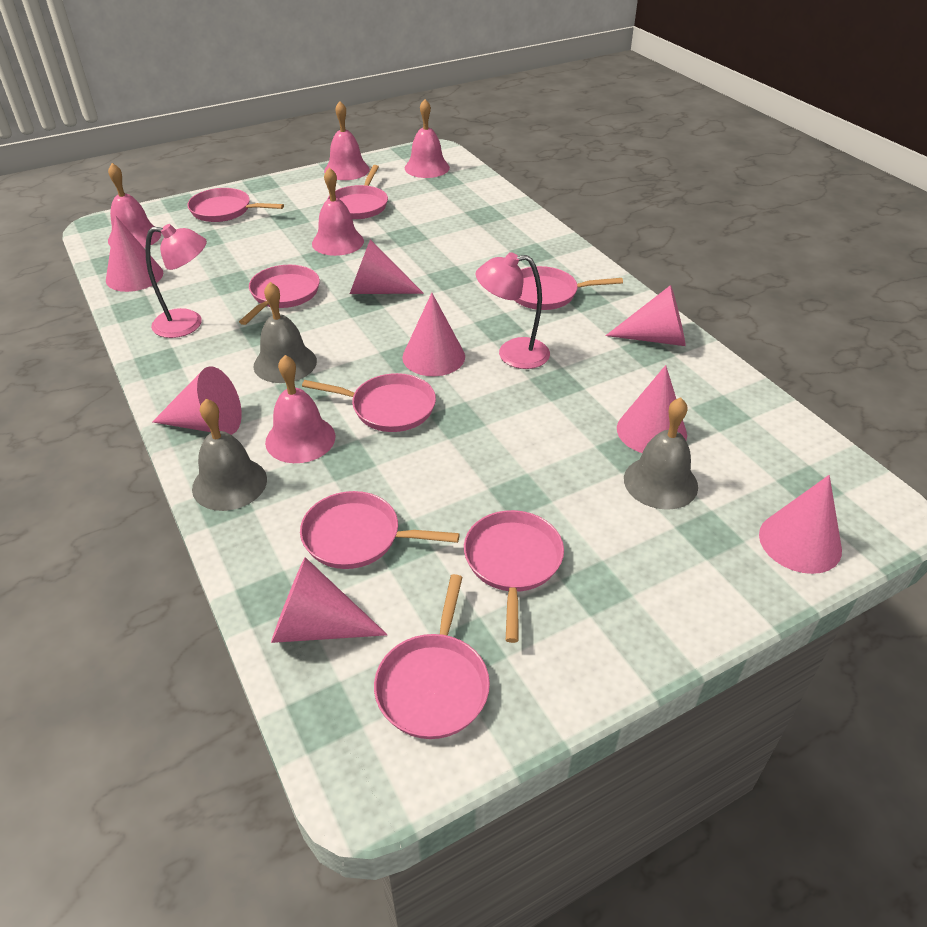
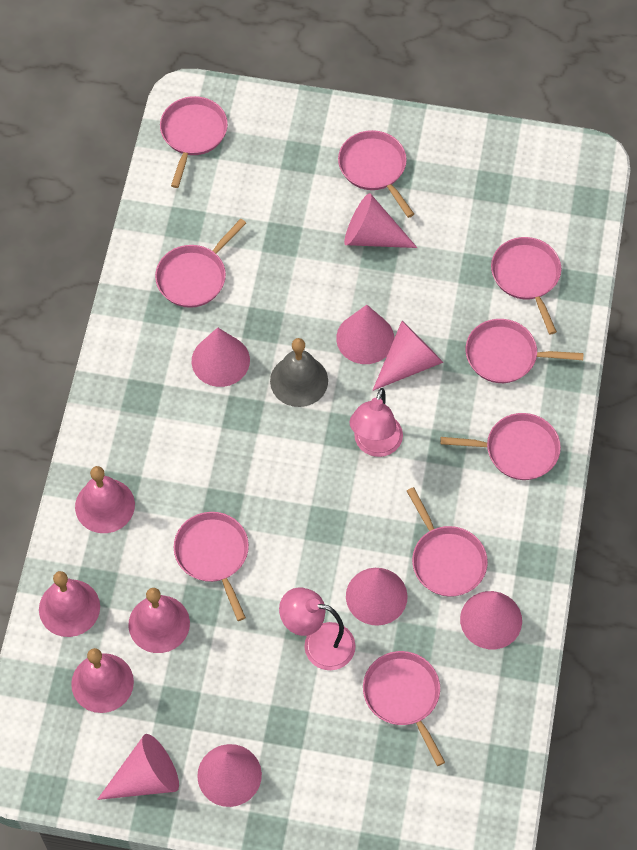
grey bell: [192,399,267,511] [253,282,317,383] [624,397,698,510] = 3 -> [270,338,328,407] = 1
pink bell: [108,163,161,248] [265,355,335,463] [312,167,364,256] [324,101,370,180] [405,99,450,178] = 5 -> [39,571,100,637] [71,648,134,713] [75,466,135,533] [128,588,190,653] = 4
pink pan: [187,188,284,222] [239,265,320,325] [300,491,460,569] [302,373,436,432] [327,165,388,219] [374,574,490,739] [464,510,564,643] [514,266,623,310] = 8 -> [155,219,246,308] [160,96,228,188] [174,512,249,621] [338,130,414,218] [363,651,445,766] [407,487,488,597] [440,413,561,480] [466,319,584,383] [491,237,561,334] = 9

